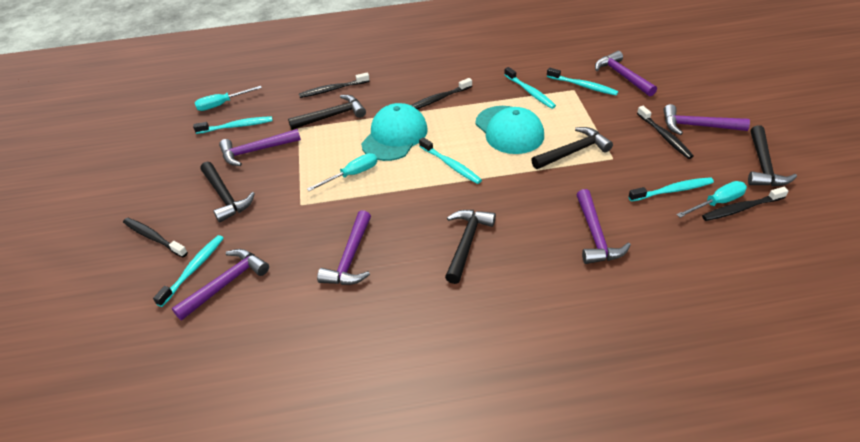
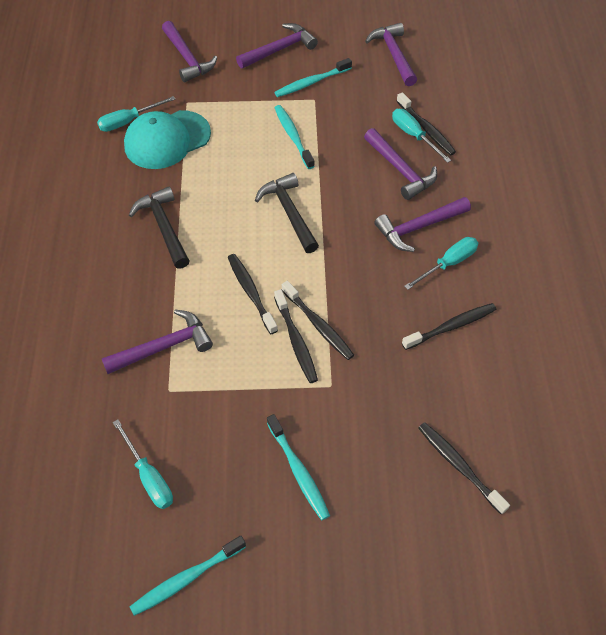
black hammer: [201,162,255,223] [288,95,366,130] [445,210,496,284] [531,127,613,169] [748,125,797,186] = 5 -> [129,186,189,269] [255,173,319,253] = 2
black toothbrush: [123,218,188,258] [299,73,370,98] [411,78,472,109] [637,106,694,159] [702,187,788,221] = 5 -> [228,254,278,334] [274,289,318,383] [282,281,354,360] [396,92,456,156] [402,303,496,350] [418,422,510,514] = 6
turquoise cap: [361,103,428,161] [475,106,544,154] = 2 -> [124,110,211,169] = 1
turquoise screwdriver: [195,86,262,111] [307,153,377,191] [676,181,747,218] = 3 -> [97,96,175,132] [113,419,173,509] [392,109,451,163] [404,237,478,290] = 4
turquoise toothbrush: [153,235,224,307] [193,116,273,134] [419,137,482,184] [504,67,556,109] [547,68,618,95] [628,177,714,202] = 6 -> [130,536,246,616] [267,414,330,520] [274,58,352,97] [275,105,315,169] = 4

